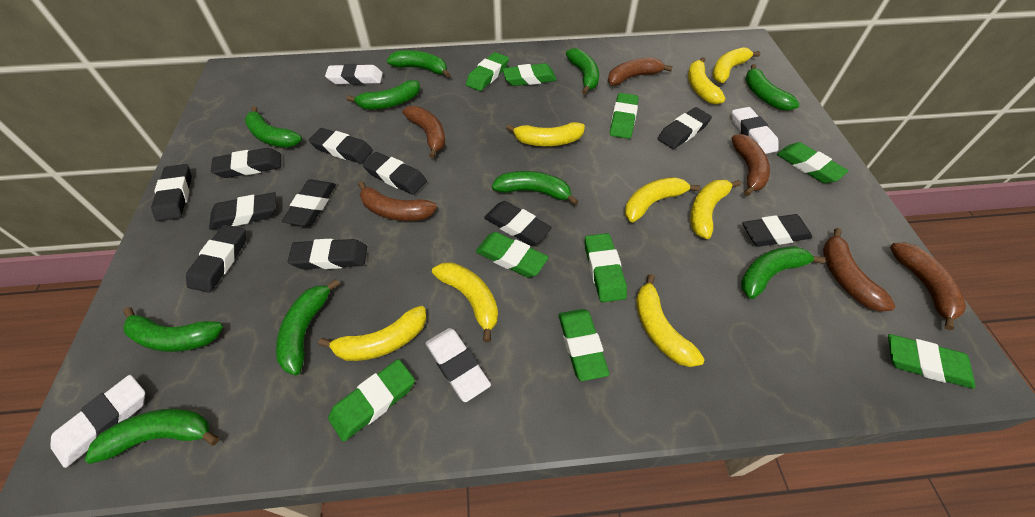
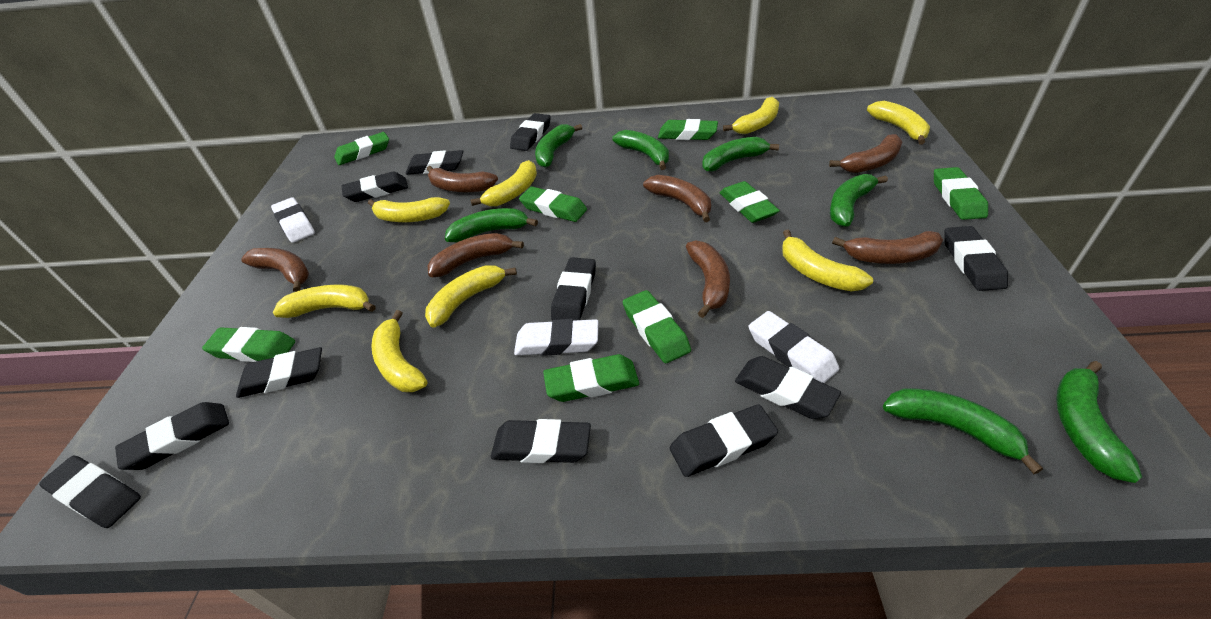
brown banana: [358,181,437,221] [402,106,445,158] [608,58,673,86] [731,134,770,196] [823,228,895,312] [890,242,966,330] = 6 -> [241,248,309,292] [427,166,498,193] [428,233,524,277] [643,175,711,222] [686,240,730,318] [829,134,903,173] [832,231,943,264] = 7
green banana: [85,409,219,464] [123,307,223,352] [245,106,302,147] [276,279,340,375] [347,80,420,109] [387,50,450,78] [492,171,578,205] [566,48,599,94] [741,246,825,299] [745,64,800,111] = 10 -> [445,208,538,242] [535,124,582,168] [612,130,669,170] [702,137,779,172] [830,174,888,227] [883,389,1043,474] [1056,361,1142,483] = 7
green eraser: [328,359,415,442] [466,52,509,91] [476,232,549,277] [502,63,557,86] [559,309,610,381] [585,233,627,302] [610,93,639,139] [777,142,848,183] [888,334,975,389] = 9 -> [202,327,295,362] [334,132,389,165] [519,187,587,222] [543,354,639,402] [623,290,691,363] [658,119,718,140] [720,181,780,223] [934,167,988,220] = 8
white eraser: [50,375,145,468] [325,64,383,85] [426,328,491,402] [732,107,779,154] = 4 -> [271,197,315,243] [514,319,598,356] [749,311,839,383] = 3

